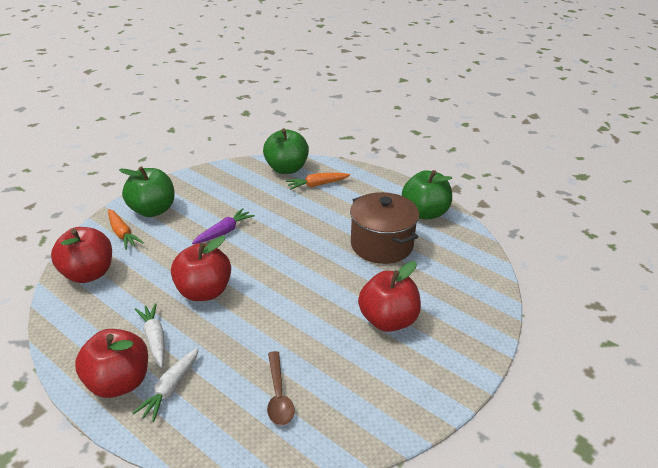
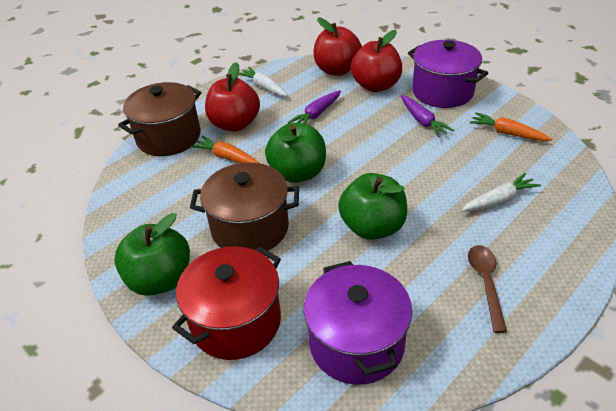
brown pot: [350,192,419,264] = 1 -> [118,82,201,156] [190,162,299,251] = 2
purple carrot: [192,209,255,244] = 1 -> [287,90,341,124] [401,95,454,137] = 2
purple pot: none = 0 -> [304,261,412,385] [408,40,488,108] = 2
red apple: [51,227,112,283] [75,329,148,398] [171,236,231,301] [358,261,421,332] = 4 -> [205,62,260,132] [313,17,362,76] [351,30,402,92] = 3
red pot: none = 0 -> [172,246,281,360] = 1

